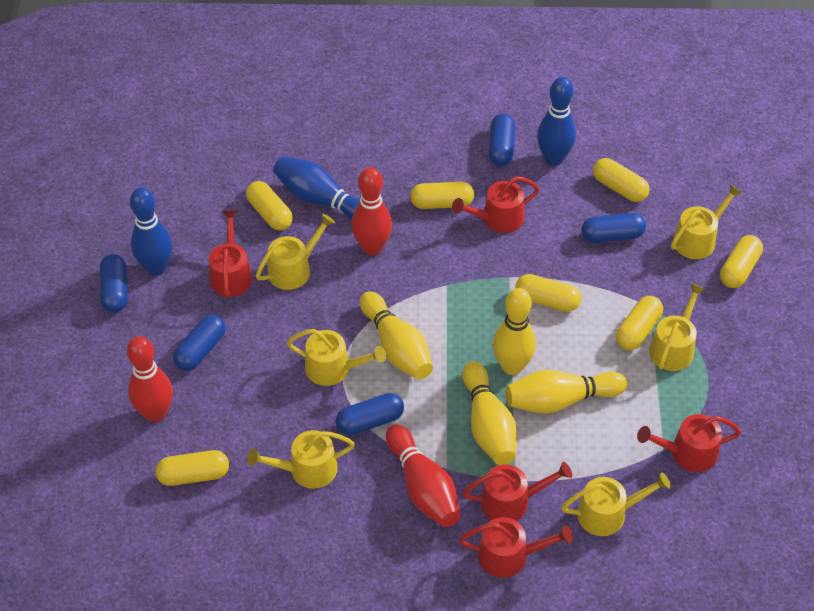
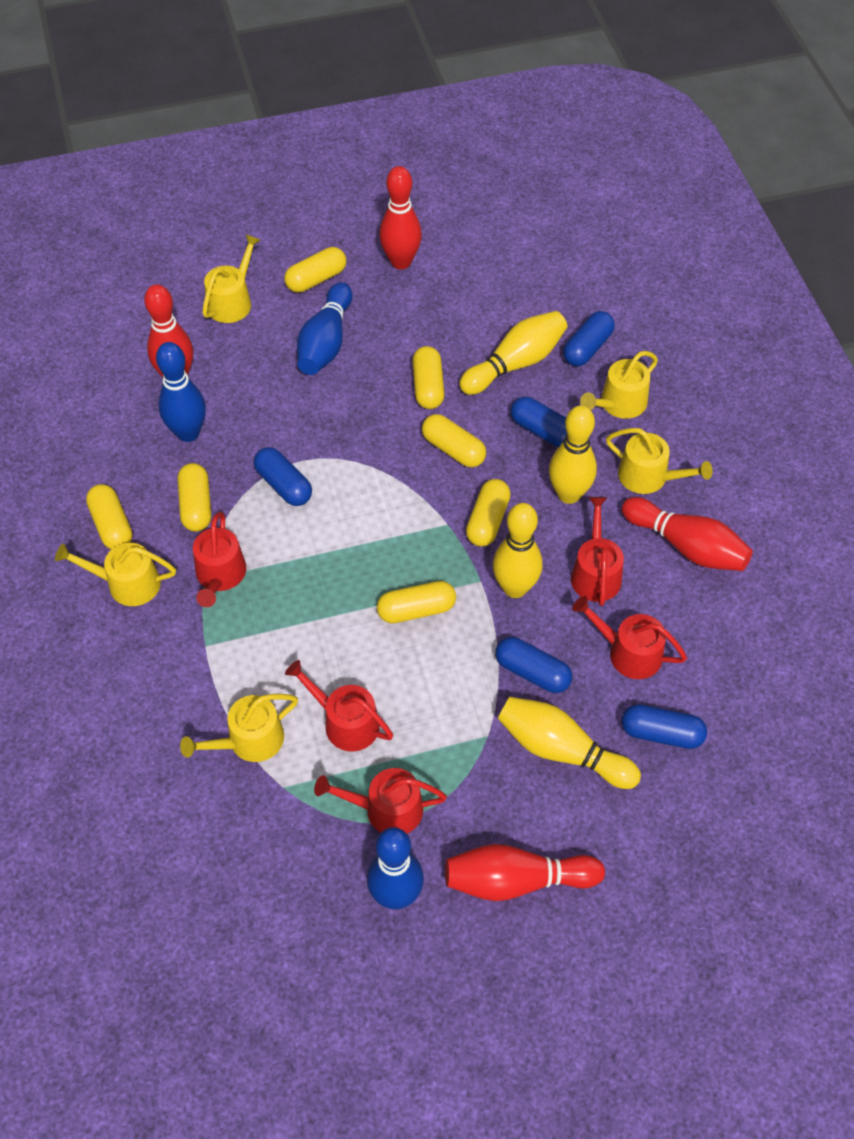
red bowling pin: [127,336,173,422] [352,167,392,255] [386,424,461,527] = 3 -> [144,284,193,377] [379,166,422,269] [445,844,605,901] [622,497,753,571] = 4
yellow watering can: [247,430,355,489] [256,214,335,290] [287,329,386,386] [561,472,671,536] [649,283,705,371] [671,184,742,259] = 6 -> [55,543,176,606] [180,694,298,762] [202,234,260,323] [580,351,658,419] [606,428,713,494] = 5

